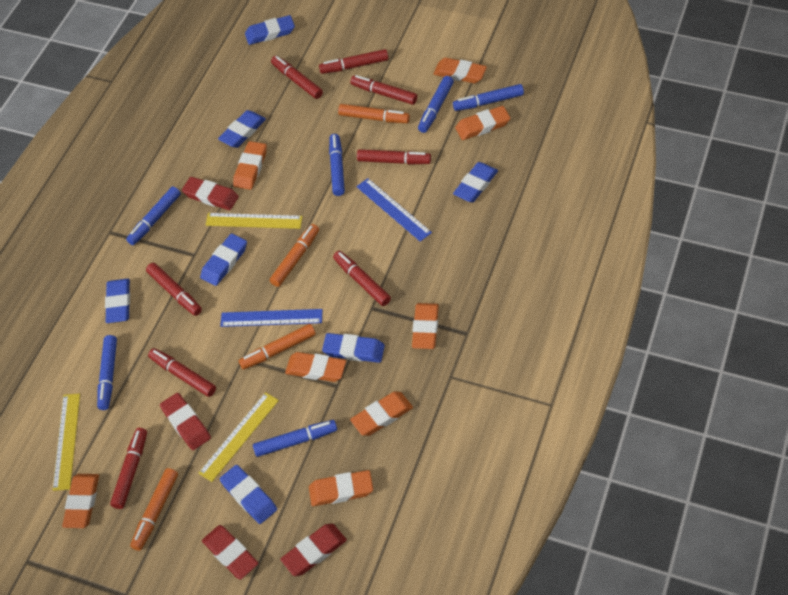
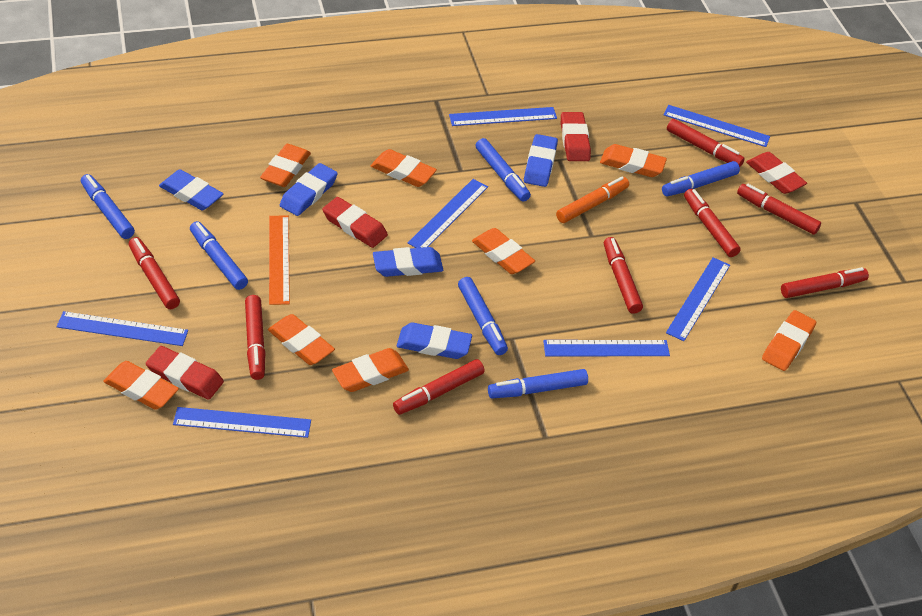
blue eraser: [105,278,130,323] [200,234,247,286] [218,110,266,148] [220,465,277,524] [245,15,295,45] [322,333,385,363] [453,162,498,202] = 7 -> [159,169,223,210] [280,163,338,216] [373,247,443,277] [397,322,472,359] [524,134,558,187] = 5
blue ruler: [220,309,323,327] [356,178,432,242] = 2 -> [56,311,188,346] [173,407,311,438] [408,179,488,248] [449,107,557,126] [543,340,670,356] [664,105,770,147] [666,257,730,341] = 7
orange marker: [130,468,178,551] [239,324,316,370] [270,224,319,287] [338,104,410,123] = 4 -> [556,177,629,223] = 1
orange ruler: none = 0 -> [269,215,290,305] = 1
yellow ruler: [53,393,80,491] [198,392,279,482] [205,213,303,229] = 3 -> none = 0

